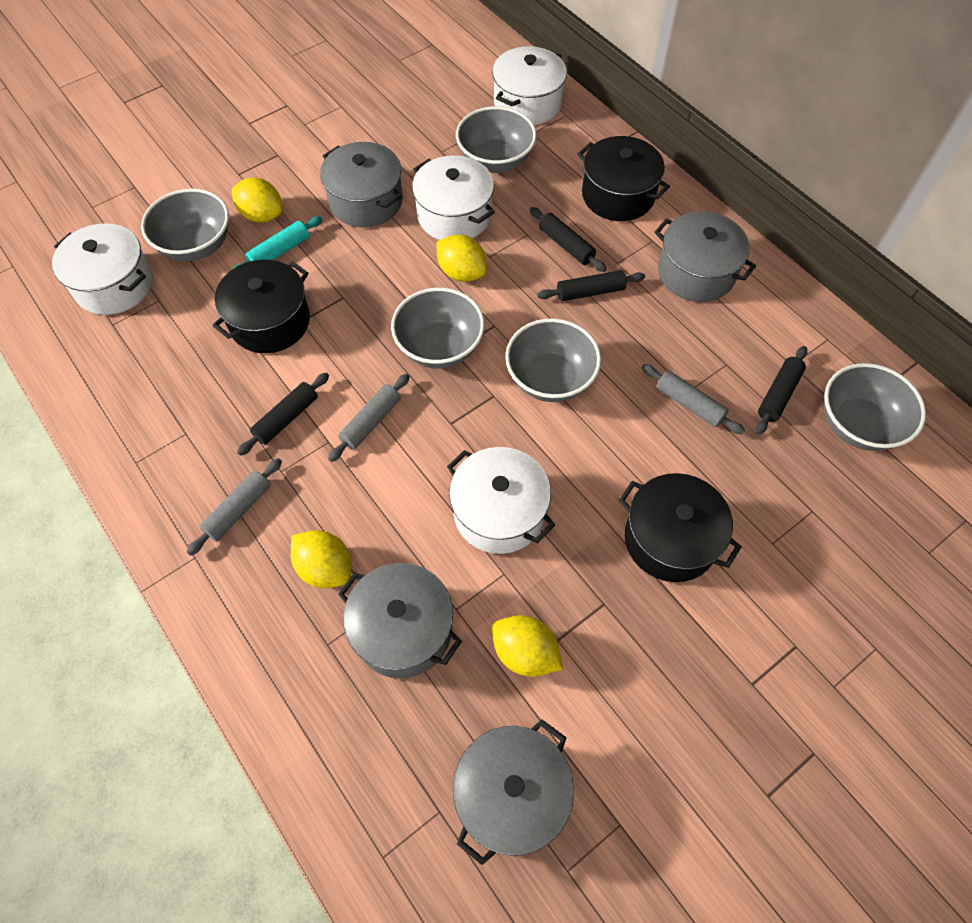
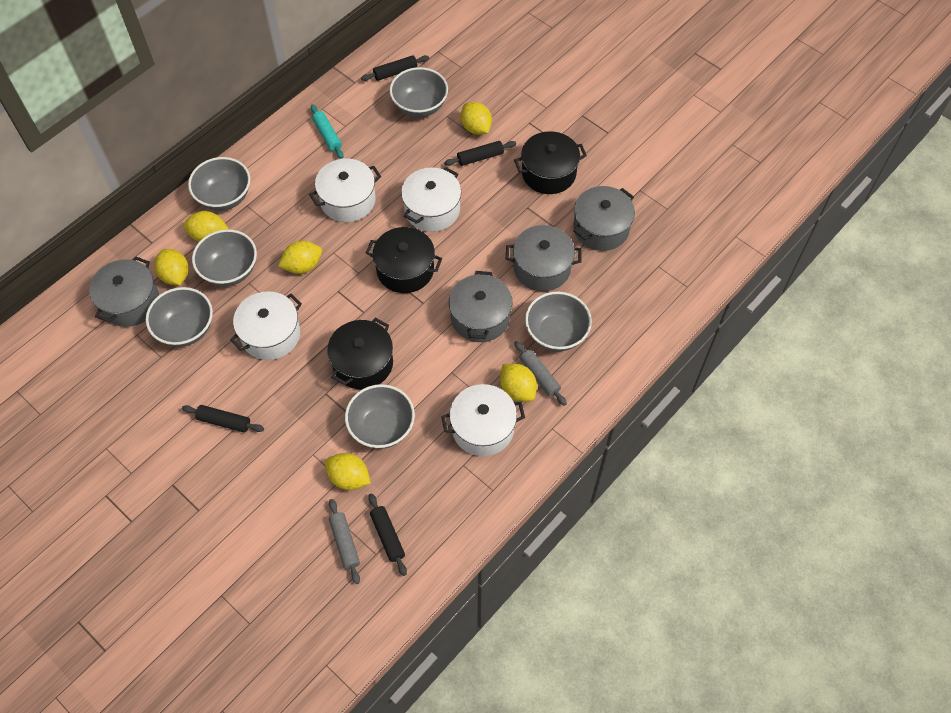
grey bowl: [141,188,229,262] [391,288,485,369] [456,106,537,173] [505,318,601,402] [824,363,926,451] = 5 -> [146,287,213,347] [188,157,250,211] [192,229,257,286] [345,384,415,449] [390,67,448,117] [525,291,592,351] = 6
grey rolling pin: [187,458,282,556] [328,374,409,462] [641,364,745,434] = 3 -> [329,499,360,584] [514,341,567,406] = 2
yellow lemon: [232,178,283,223] [291,530,351,588] [437,234,487,282] [492,615,563,677] = 4 -> [154,249,189,285] [183,211,229,241] [278,241,322,274] [325,453,371,490] [461,102,492,135] [500,364,537,402] = 6

